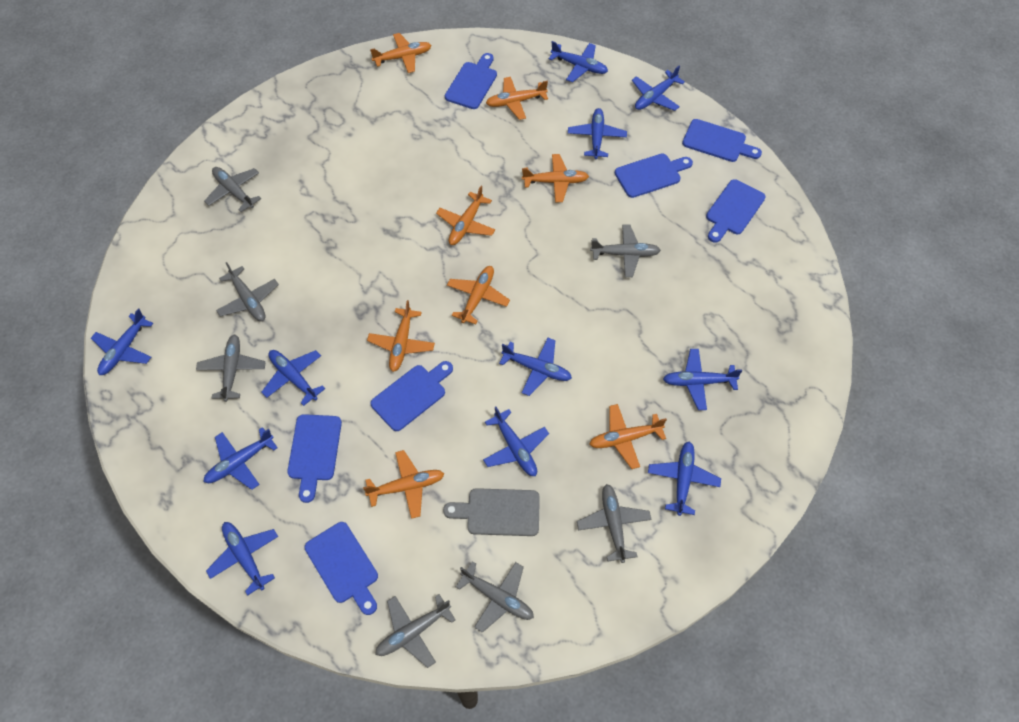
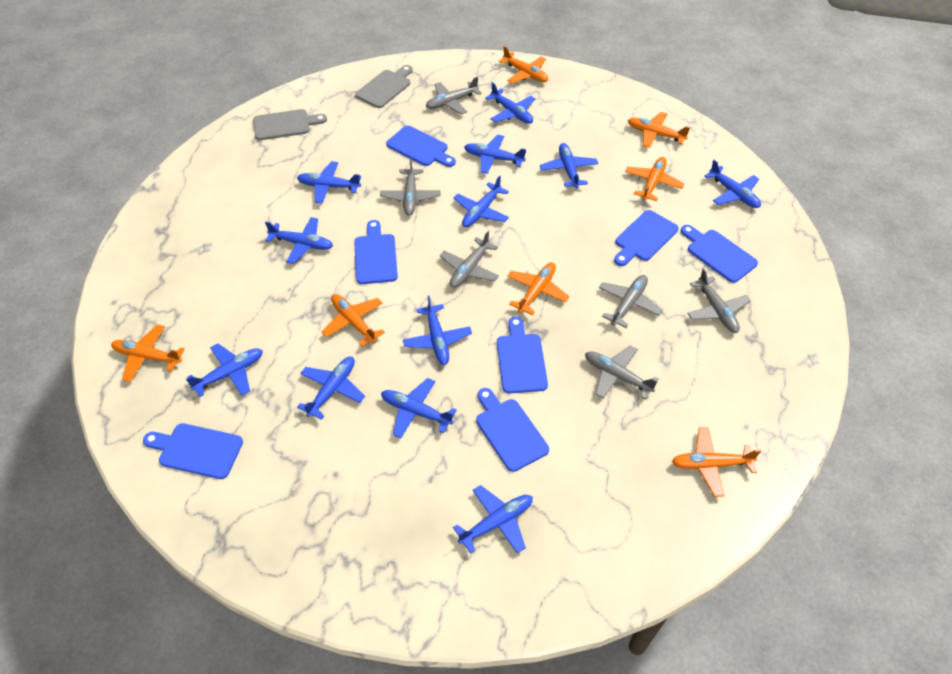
blue plane: [91,308,153,375] [204,427,278,490] [206,522,278,596] [261,350,325,406] [483,406,549,476] [499,338,572,396] [549,41,608,82] [568,108,627,159] [632,66,685,111] [648,442,721,516] [663,349,742,410] = 11 -> [186,343,263,397] [265,217,333,264] [297,161,361,204] [297,357,365,420] [381,378,457,438] [403,296,472,365] [453,485,533,554] [454,176,509,227] [464,135,526,174] [485,82,535,124] [540,143,598,188] [704,160,761,208] = 12
grey cutting board: [443,488,540,536] = 1 -> [253,109,327,140] [355,65,412,108] = 2
grey plane: [196,334,266,402] [204,167,261,212] [216,262,279,321] [375,594,456,668] [456,561,534,633] [577,484,652,563] [590,224,661,277] = 7 -> [380,158,440,216] [426,77,482,114] [440,231,499,288] [585,345,659,399] [599,275,663,328] [687,268,751,333] = 6
orange plane: [363,450,444,519] [367,300,435,372] [370,33,432,73] [436,186,495,245] [447,266,510,324] [486,77,548,120] [522,154,589,202] [589,404,667,469] = 8 -> [111,324,185,382] [321,294,385,347] [498,46,548,83] [507,262,569,315] [625,157,684,201] [628,112,690,148] [672,427,761,497] = 7

